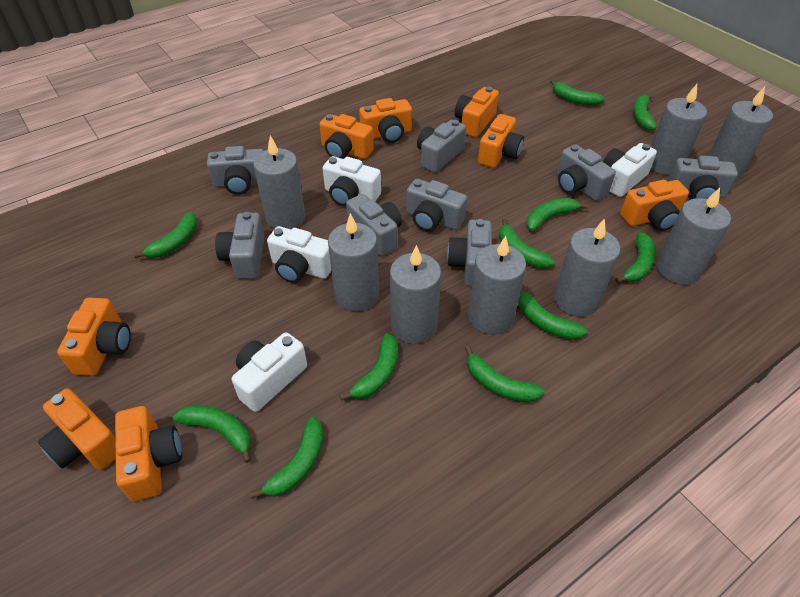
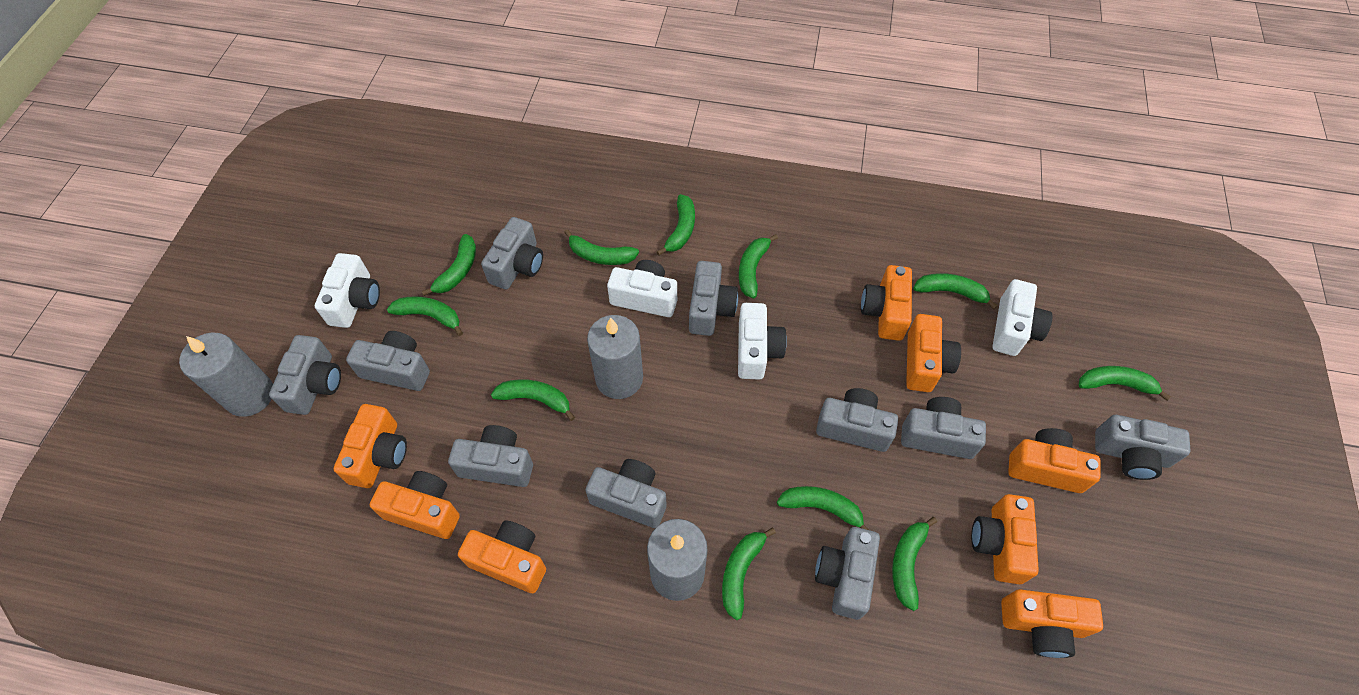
grey camera: [207,146,264,194] [215,212,265,279] [346,194,402,256] [406,179,467,231] [417,120,466,173] [447,219,492,286] [557,144,616,201] [668,155,738,199] = 8 -> [269,335,341,415] [346,331,430,391] [448,425,533,487] [481,217,543,289] [585,459,667,528] [689,261,738,336] [815,527,880,620] [816,388,898,452] [901,397,986,459] [1095,415,1190,480] = 10
grey candle: [253,135,306,230] [328,213,379,312] [390,245,441,344] [468,236,526,334] [554,218,621,317] [651,84,707,175] [656,188,731,285] [708,87,773,177] = 8 -> [179,333,273,417] [587,315,643,399] [647,519,707,601] = 3

